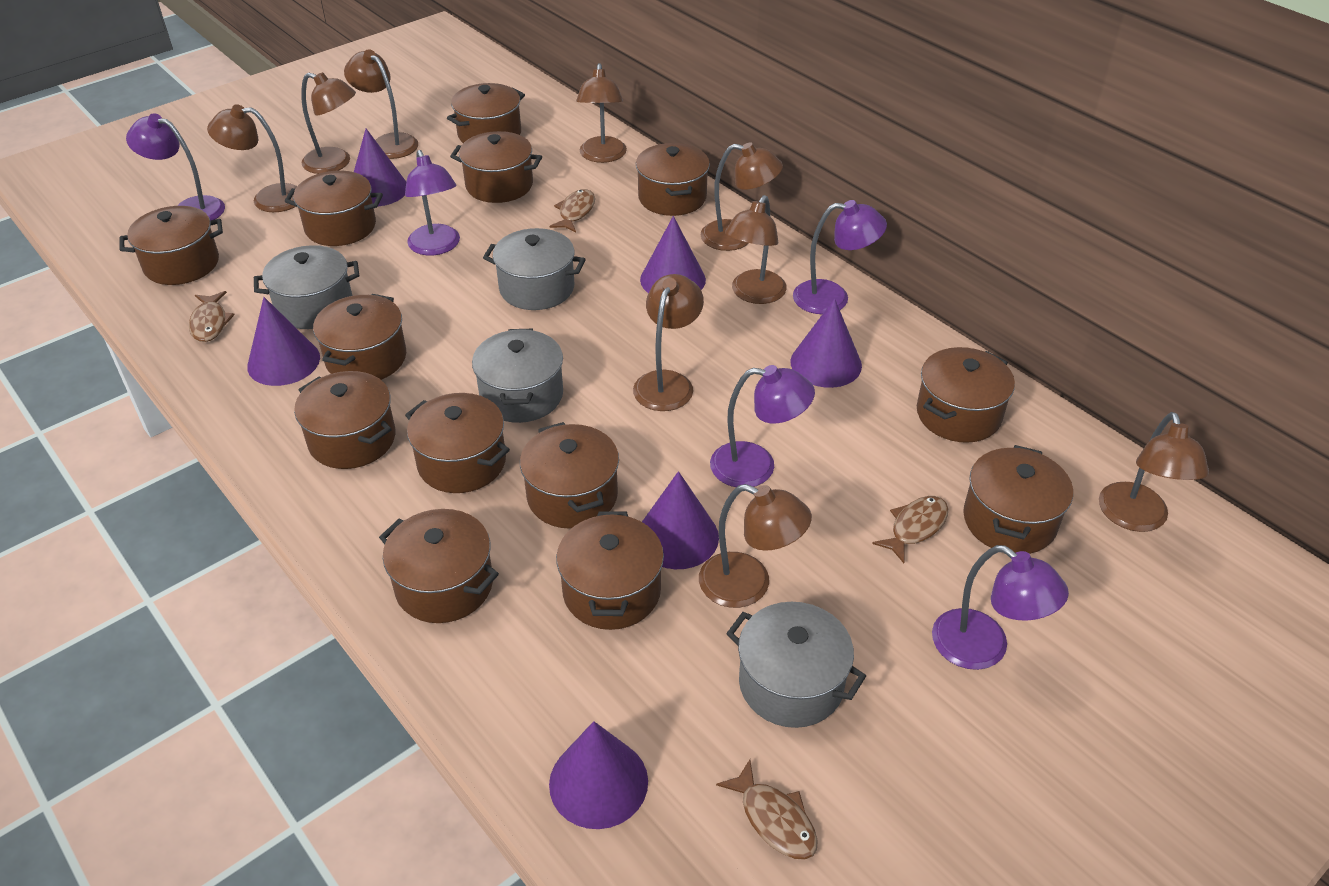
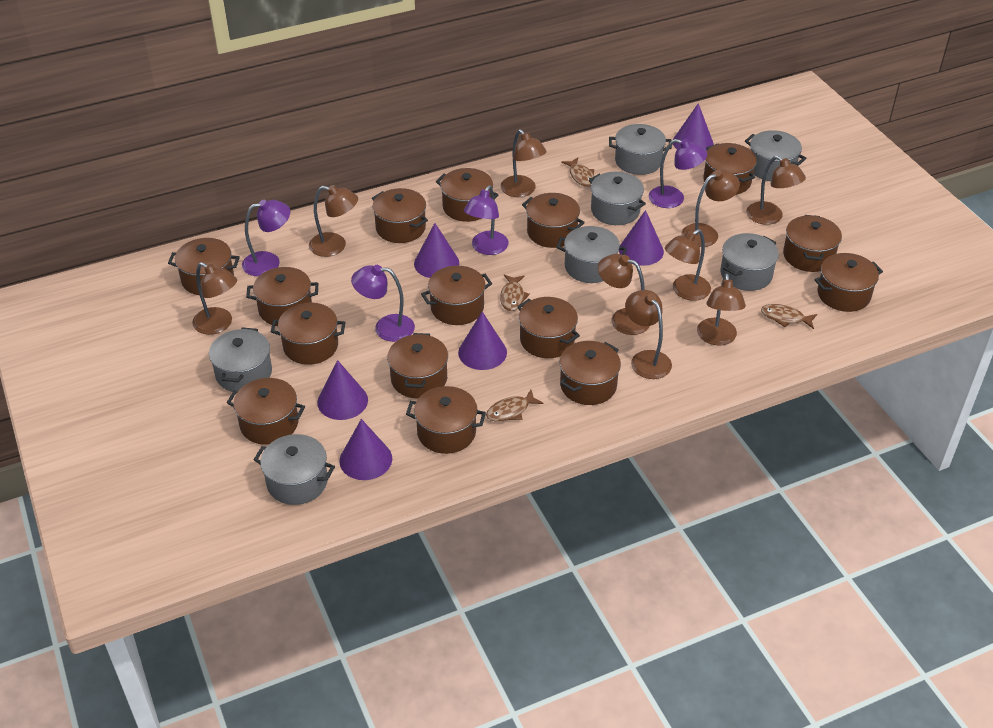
brown pot: [120,206,223,285] [285,171,383,246] [294,371,395,469] [313,294,406,380] [379,509,499,623] [405,393,510,493] [447,83,525,143] [450,131,542,203] [520,422,619,529] [556,511,664,630] [636,143,710,216] [917,347,1015,443] [963,445,1073,554] = 13 -> [168,238,240,295] [227,378,305,445] [246,267,318,326] [270,303,346,365] [372,188,428,243] [387,333,448,398] [406,386,486,454] [421,266,492,325] [436,168,498,222] [517,297,580,358] [522,193,585,248] [560,341,621,405] [703,143,757,195] [783,215,842,272] [815,253,883,312] = 15
grey pot: [254,245,359,329] [472,329,563,423] [483,228,586,310] [726,602,866,728] = 4 -> [209,327,272,392] [253,434,335,505] [557,226,627,283] [589,172,646,225] [609,124,672,175] [720,233,779,291] [745,130,806,181] = 7
purple lamp: [126,113,225,221] [405,150,460,256] [710,365,815,487] [793,200,887,314] [932,545,1069,670] = 5 -> [242,200,291,276] [351,265,415,342] [464,185,509,255] [649,139,707,208] = 4

